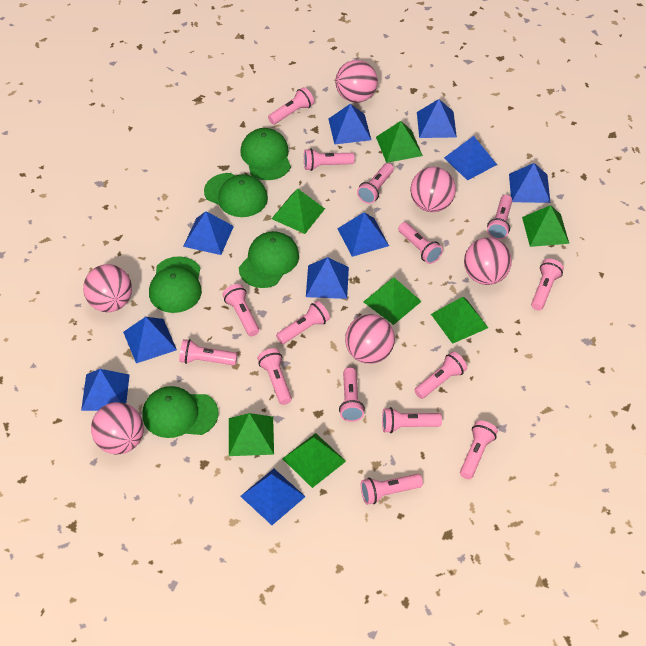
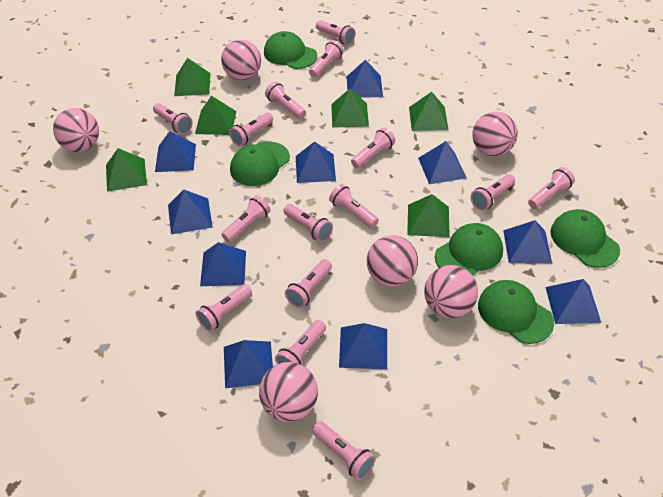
green pyramid: [229,413,274,456] [272,189,325,234] [282,433,346,488] [363,277,422,325] [376,121,423,163] [431,297,488,344] [522,205,569,247] = 7 -> [106,148,147,192] [174,58,210,96] [195,96,236,135] [331,88,369,128] [407,194,450,237] [409,92,449,131] = 6

